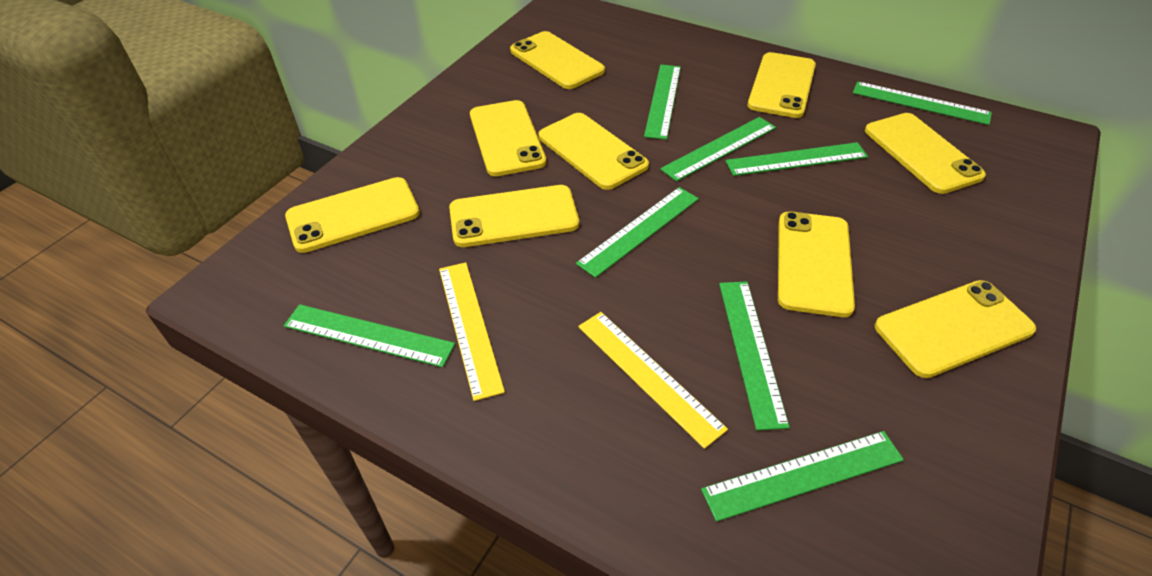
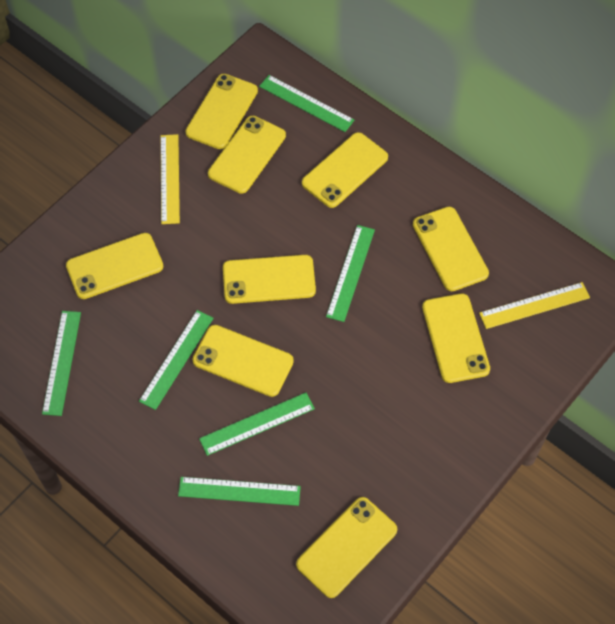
green ruler: [284,304,455,367] [576,187,699,278] [644,65,681,140] [660,117,776,182] [701,431,904,522] [719,282,790,430] [725,142,868,176] [853,81,992,125] = 8 -> [42,311,81,416] [139,310,214,410] [178,477,301,506] [199,393,315,456] [259,75,354,132] [326,225,375,322] = 6

